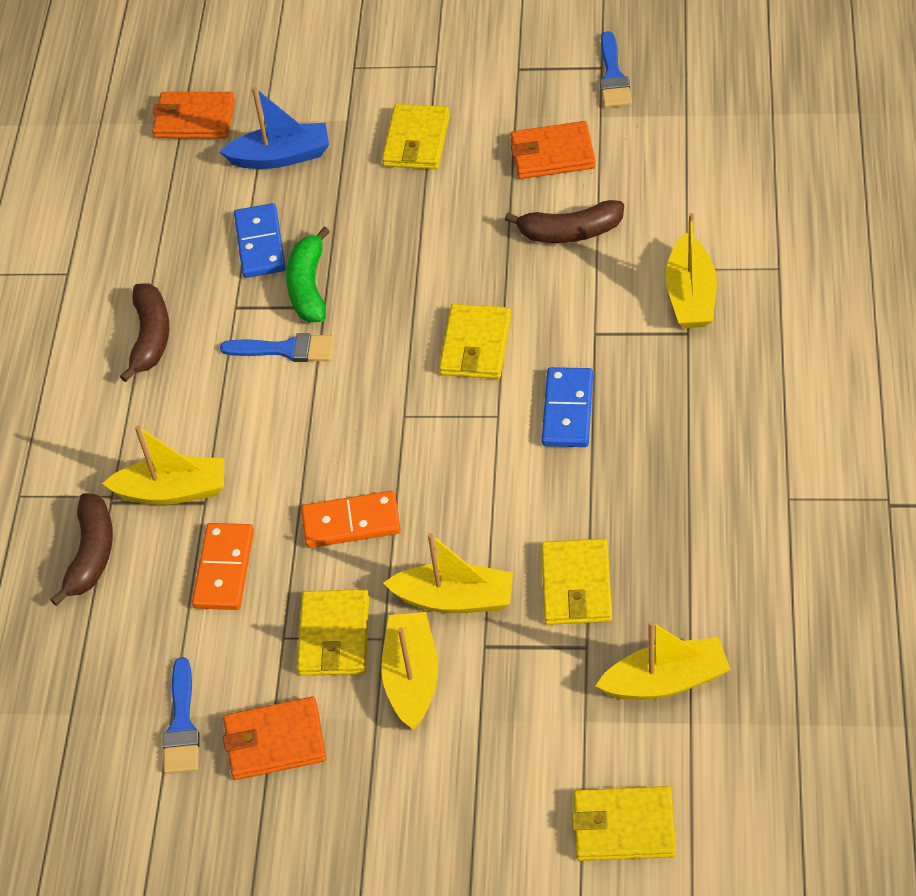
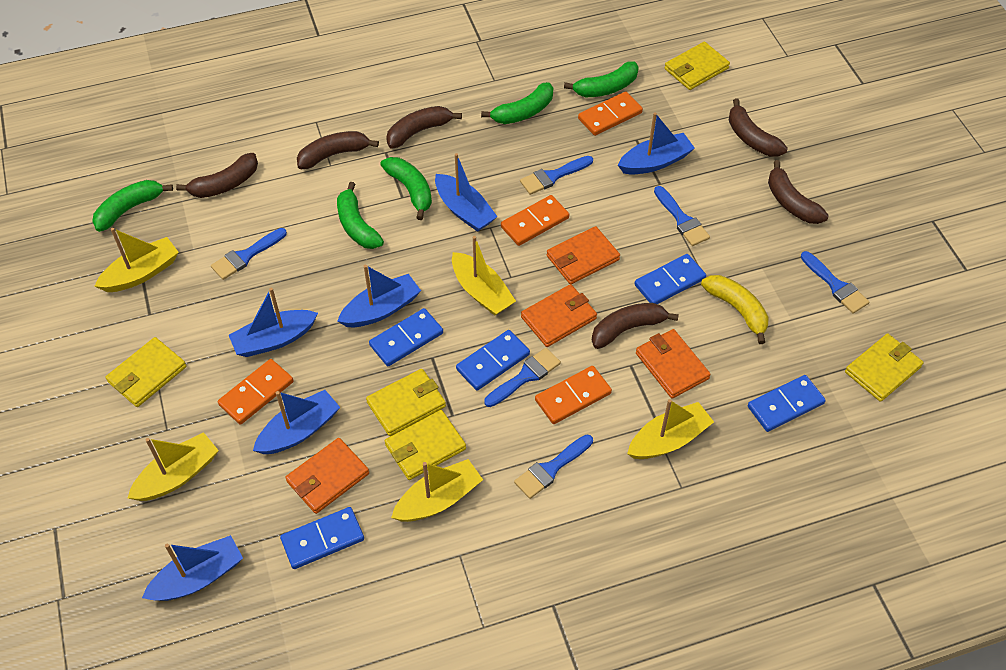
blue boat: [220,87,329,169] = 1 -> [142,535,243,601] [229,288,318,357] [253,390,340,454] [337,265,421,327] [435,153,497,232] [618,112,695,175] = 6
blue brush: [163,657,199,774] [220,333,334,362] [600,31,632,108] = 3 -> [211,228,287,280] [484,348,561,407] [514,434,593,499] [520,156,593,195] [654,186,710,246] [801,251,869,314] = 6
blue domino: [234,203,286,278] [542,367,593,447] = 2 -> [280,507,364,569] [369,308,443,366] [456,330,530,391] [635,254,706,304] [748,375,826,432] = 5
brown banana: [50,493,113,606] [120,284,169,382] [505,200,624,243] = 3 -> [176,153,258,198] [297,131,379,169] [386,106,462,148] [592,303,679,349] [729,98,788,157] [768,160,829,224] = 6
green banana: [286,227,330,322] = 1 -> [92,180,173,232] [337,182,384,249] [380,157,432,220] [481,82,553,124] [564,61,639,97] = 5
orange domino: [192,523,254,610] [301,491,401,548] = 2 -> [218,359,294,425] [501,195,569,246] [535,366,612,424] [578,91,643,136] = 4
orange wallet: [152,92,235,139] [223,696,326,780] [510,121,596,179] = 3 -> [285,438,369,514] [521,284,597,347] [547,226,620,284] [636,329,711,399] = 4
yellow banana: none = 0 -> [701,275,769,344] = 1

